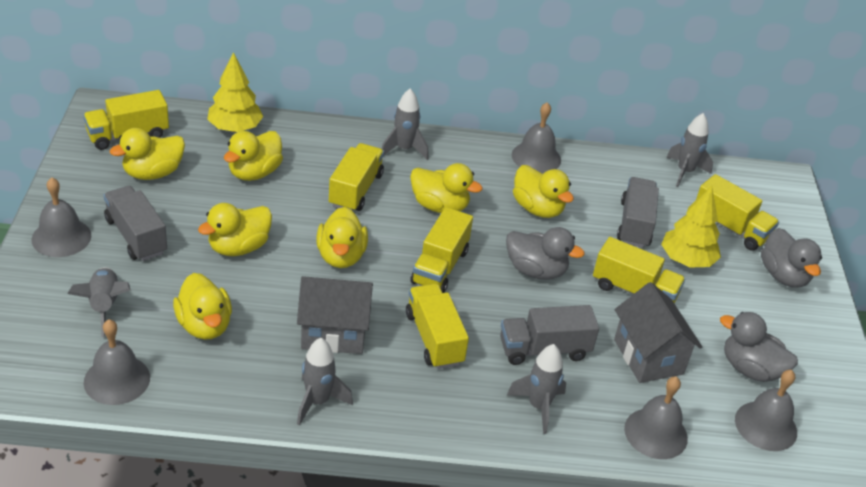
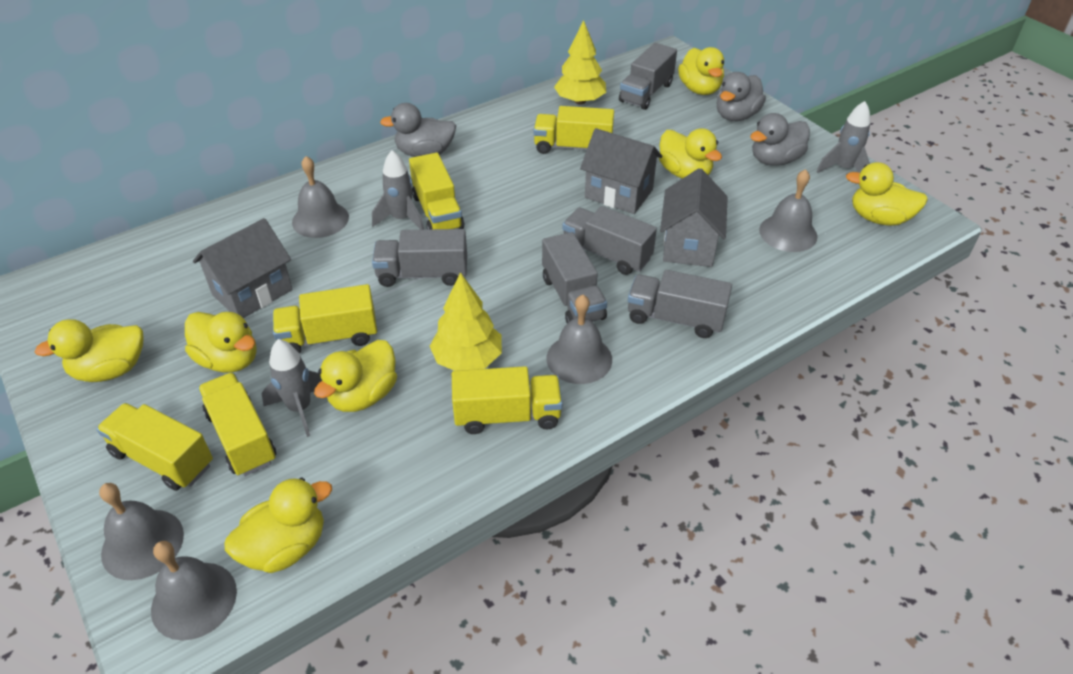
grey house: [297,276,373,354] [614,282,702,383] = 2 -> [193,218,293,318] [580,128,662,214] [660,168,728,267] = 3
grey rocket: [67,267,131,337] [297,338,353,426] [382,89,429,160] [507,344,566,434] [666,113,713,187] = 5 -> [262,339,322,437] [372,150,424,230] [816,101,870,173] = 3
grey truck: [104,186,167,261] [500,305,599,365] [617,177,659,248] = 3 -> [372,229,467,287] [542,232,607,323] [562,206,657,275] [619,43,677,110] [628,270,732,338] = 5

